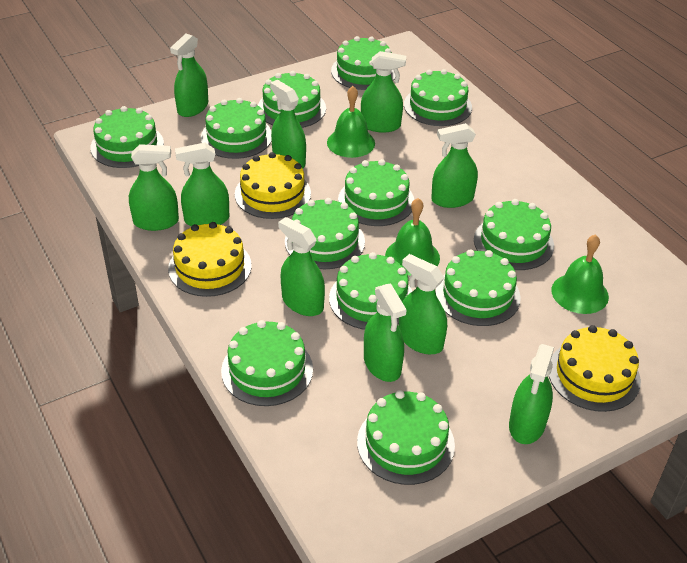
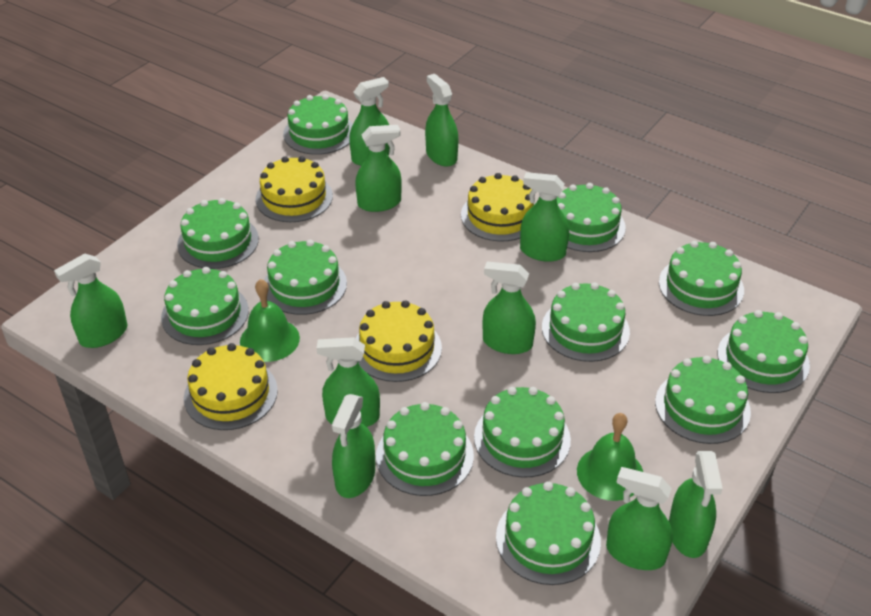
green bell: [327,86,375,158] [385,198,440,276] [552,234,609,314] = 3 -> [240,279,300,362] [577,413,643,501] = 2
yellow cake: [168,222,252,297] [235,152,311,219] [549,325,641,412] = 3 -> [184,343,278,430] [256,156,333,222] [356,300,442,382] [461,173,534,242] = 4

